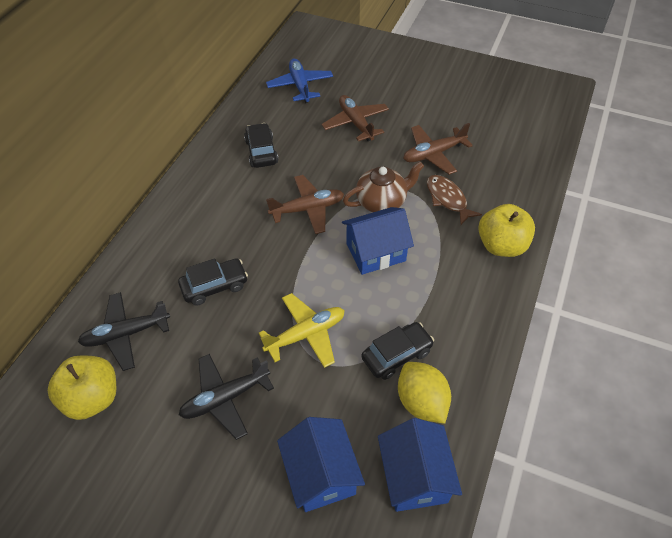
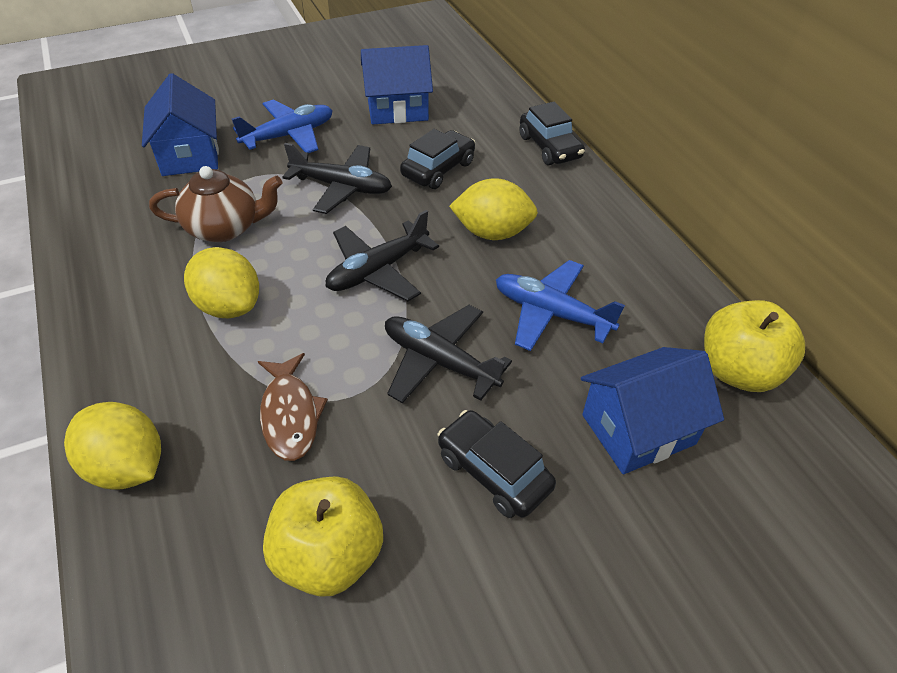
black plane: [78,292,170,371] [179,354,274,440] = 2 -> [282,143,392,214] [325,210,439,301] [385,305,512,403] = 3
blue plane: [266,59,333,103] = 1 -> [232,99,333,153] [496,260,625,351] = 2
brown plane: [266,175,344,234] [322,95,389,141] [403,123,473,175] = 3 -> none = 0
yellow lemon: [398,362,451,424] = 1 -> [64,402,161,490] [184,247,259,318] [449,178,538,240] = 3
yellow plane: [259,293,345,368] = 1 -> none = 0

